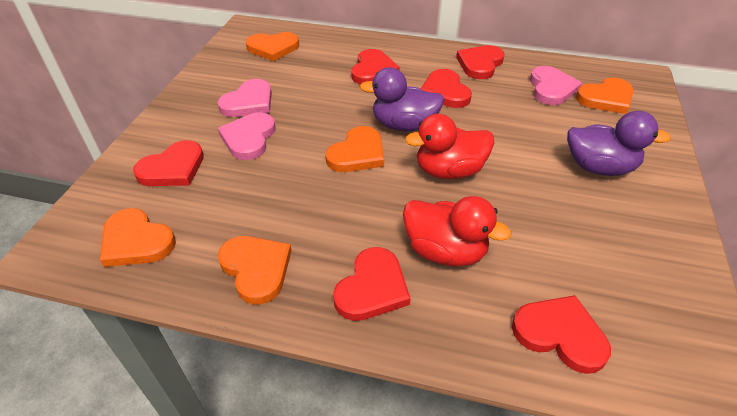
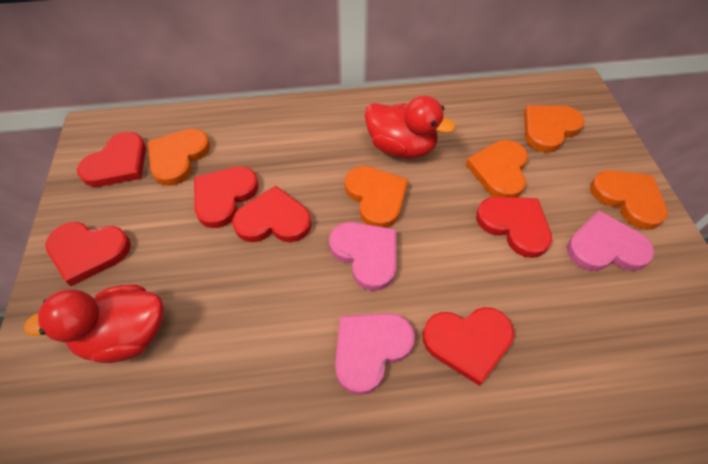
purple duck: [359,67,445,131] [567,111,671,176] = 2 -> none = 0

